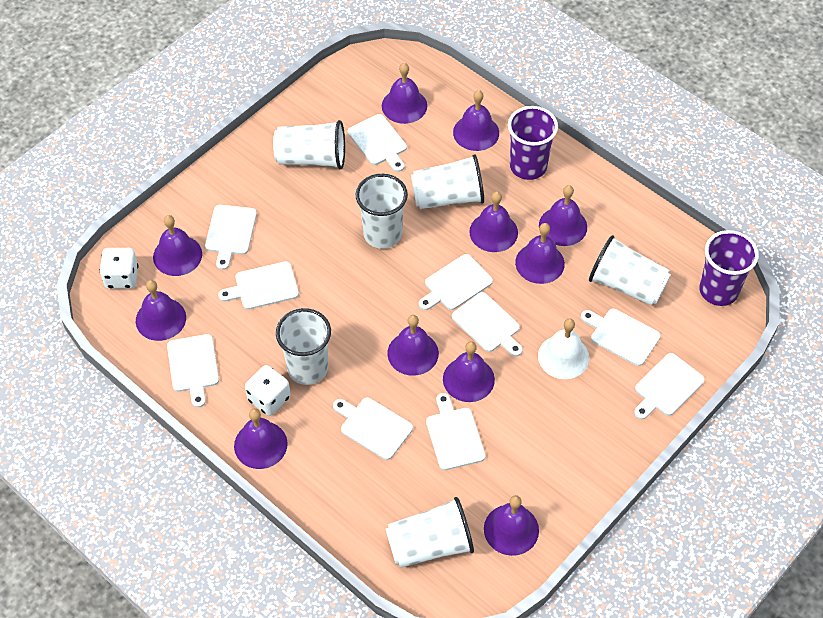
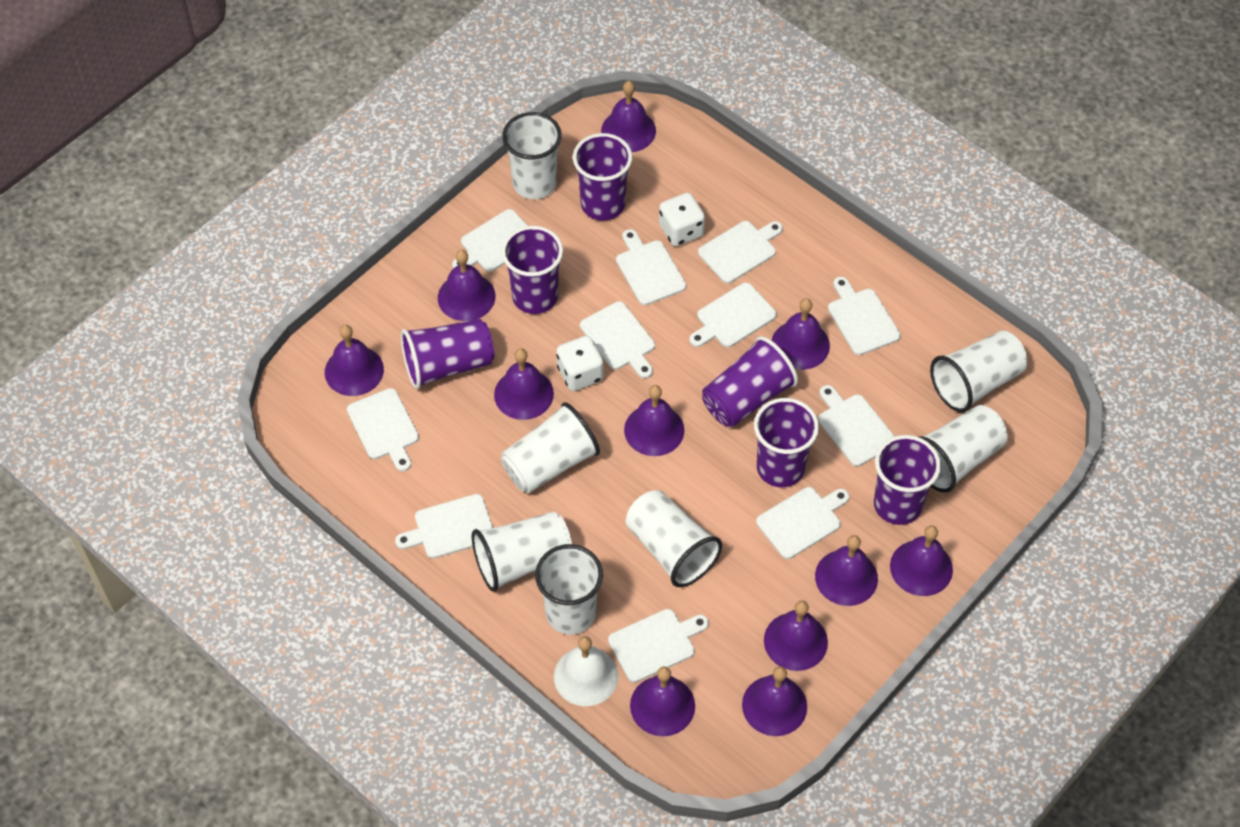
purple cup: [508,106,558,180] [699,230,759,306] = 2 -> [401,319,494,389] [502,226,563,314] [573,133,632,221] [702,336,798,427] [754,398,819,487] [874,435,941,525] = 6
white cup: [273,120,345,169] [276,308,331,385] [356,174,408,249] [386,497,474,568] [411,154,484,209] [589,235,671,306] = 6 -> [472,511,572,592] [501,402,600,493] [502,112,562,199] [535,544,603,635] [626,490,722,587] [919,405,1008,493] [930,330,1027,412] = 7
white cutting board: [167,334,219,408] [205,205,257,270] [218,261,299,310] [333,398,413,460] [348,114,407,172] [419,254,493,310] [426,393,486,470] [452,292,523,357] [581,308,661,366] [634,353,705,419] = 10 -> [347,388,419,472] [395,494,493,559] [452,209,528,272] [580,301,655,378] [608,609,709,683] [616,229,686,305] [689,282,777,347] [698,221,783,283] [756,487,849,559] [818,385,895,466] [828,277,901,355] = 11

